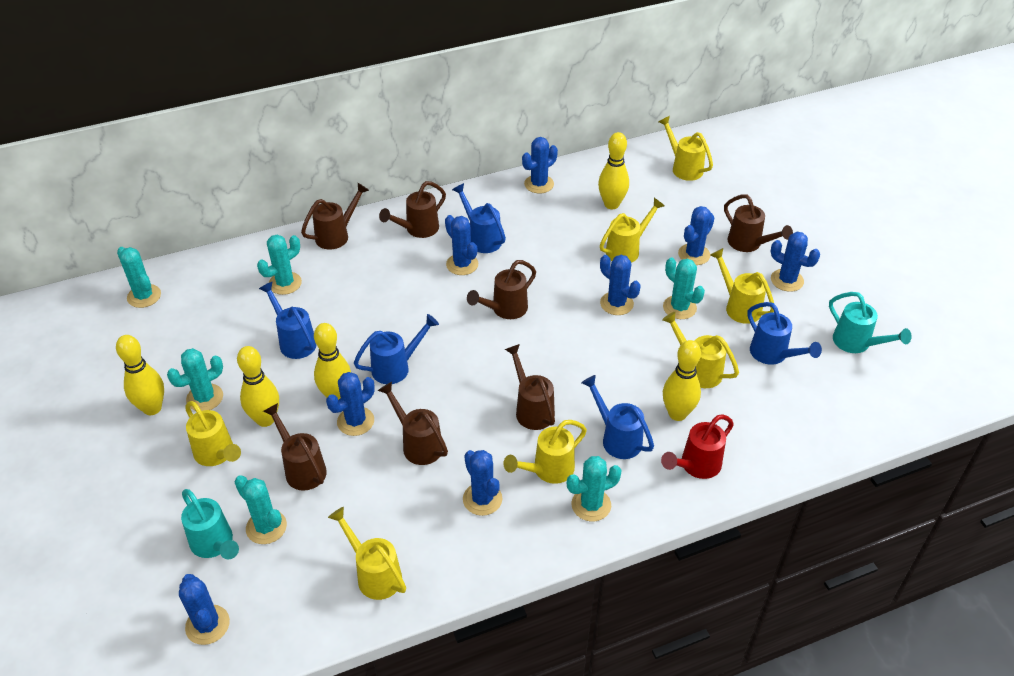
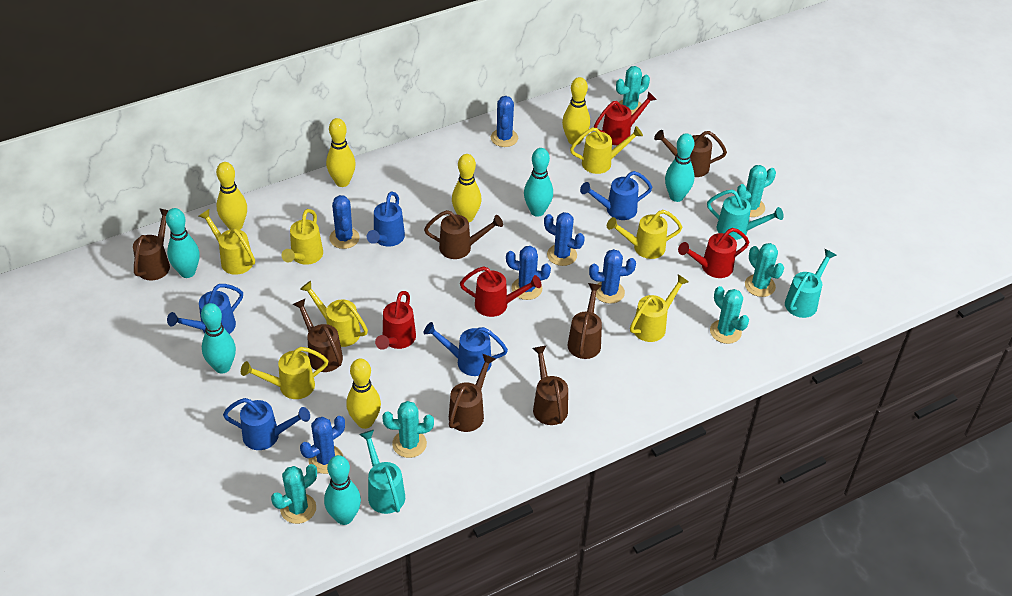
blue cactus: [179,574,230,645] [326,372,375,436] [445,215,478,275] [463,450,502,516] [522,137,558,194] [600,255,641,315] [678,206,715,265] [771,232,820,292] = 8 -> [300,416,345,474] [329,195,360,249] [491,96,518,147] [506,246,551,300] [544,212,585,266] [589,249,636,304] = 6
red watering can: [661,414,734,479] = 1 -> [375,291,416,350] [460,266,541,317] [594,91,657,145] [678,228,749,278] = 4
turquoise bowling pin: none = 0 -> [166,208,200,278] [201,303,236,374] [324,455,361,525] [524,148,553,217] [665,133,695,202] = 5
turquoise watering can: [181,489,239,559] [829,292,912,353] = 2 -> [359,430,405,514] [707,189,784,240] [785,249,837,318] = 3

